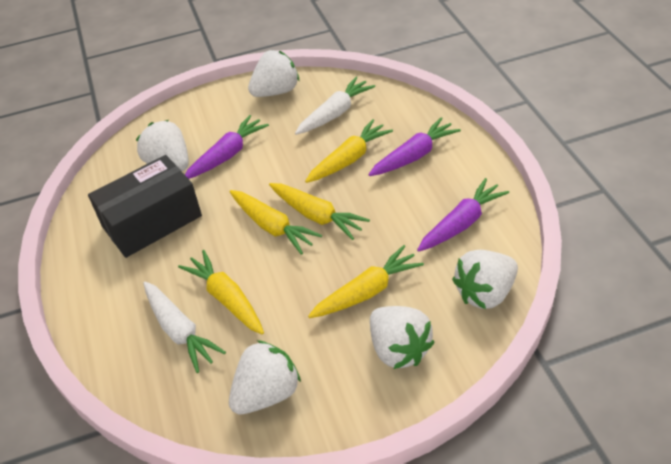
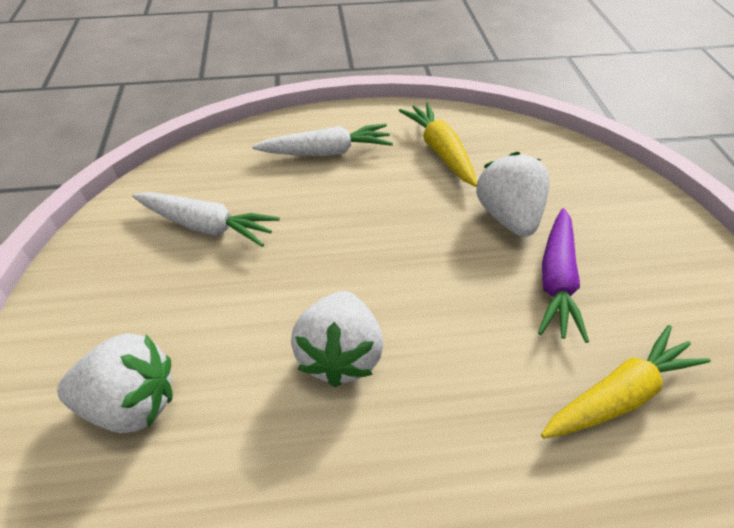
black box: [88,155,202,258] = 1 -> none = 0
purple carrot: [185,115,269,179] [368,117,461,176] [417,178,509,252] = 3 -> [538,208,589,343] = 1
white strawberry: [136,120,189,171] [229,340,301,414] [248,50,299,97] [370,306,435,369] [452,250,518,309] = 5 -> [57,333,172,433] [291,291,383,387] [476,152,549,237] = 3
yellow carrot: [178,250,264,334] [230,190,322,255] [269,183,370,240] [305,119,393,183] [308,245,424,318] = 5 -> [399,102,477,187] [541,325,711,439] = 2

